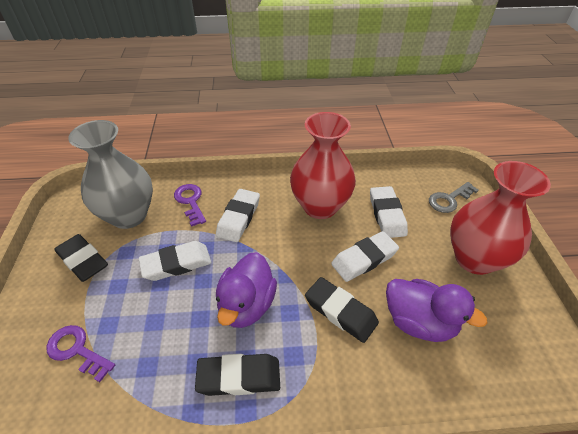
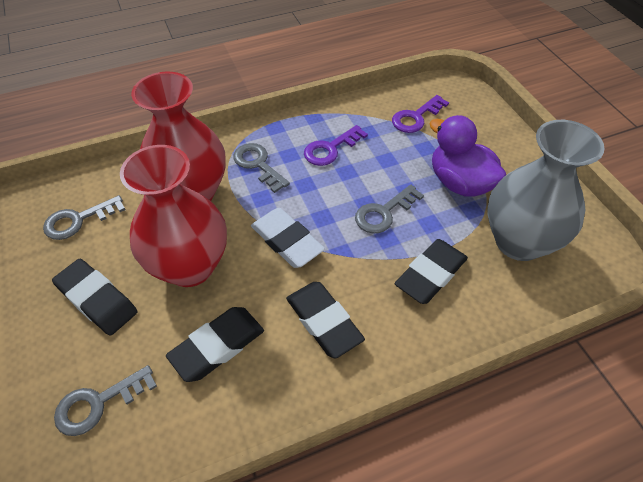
black eraser: [55,234,108,282] [195,354,280,396] [305,277,379,343] = 3 -> [52,259,137,336] [166,307,264,382] [286,282,365,358] [395,239,468,304] = 4
grey key: [429,182,479,213] = 1 -> [43,195,126,240] [54,365,157,436] [233,143,290,193] [355,184,424,233] = 4
purple duck: [216,252,277,328] [386,279,487,342] = 2 -> [429,115,506,197] = 1
white eraser: [139,241,211,281] [216,189,260,242] [331,231,399,282] [370,186,408,238] = 4 -> [251,208,325,268] = 1

